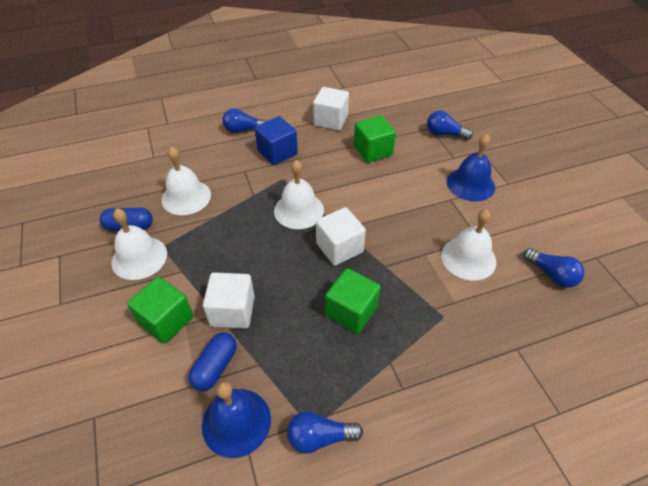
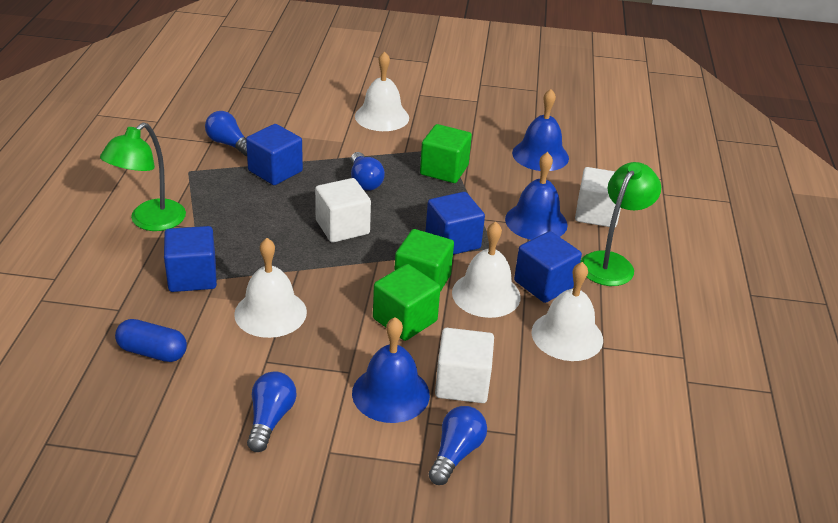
blue bell: [202,381,271,458] [447,134,495,202] = 2 -> [352,317,430,423] [505,152,568,240] [512,89,569,171] = 3
blue capsule: [100,208,153,231] [188,332,237,391] = 2 -> [115,319,187,362] = 1
blue cube: [255,116,298,165] = 1 -> [164,226,217,292] [246,124,303,185] [425,192,485,255] [514,231,582,303] = 4
green lamp: none = 0 -> [100,123,186,231] [580,162,661,286] = 2

